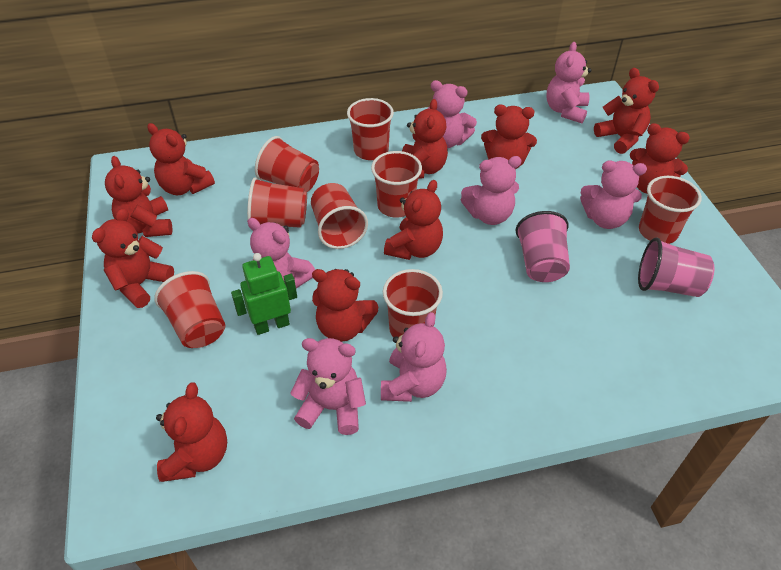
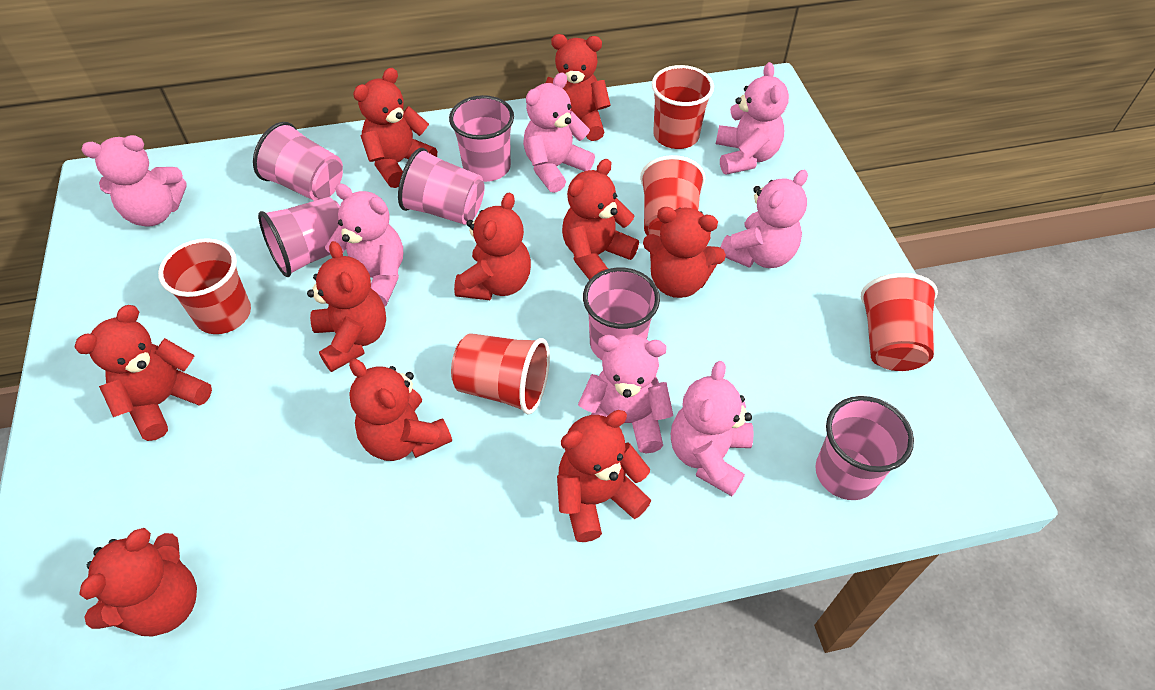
green robot: [231,253,297,335] = 1 -> none = 0
pink cup: [516,211,570,282] [638,237,714,297] = 2 -> [253,122,343,201] [258,197,340,277] [398,148,485,225] [449,95,514,182] [583,268,660,360] [815,396,914,500] = 6
red cup: [154,271,225,348] [247,177,307,228] [255,136,319,192] [311,183,368,249] [347,98,394,160] [371,151,422,217] [383,269,443,338] [639,176,702,244] = 8 -> [158,238,251,334] [451,333,550,415] [640,155,705,236] [652,65,714,149] [861,273,938,371] = 5

